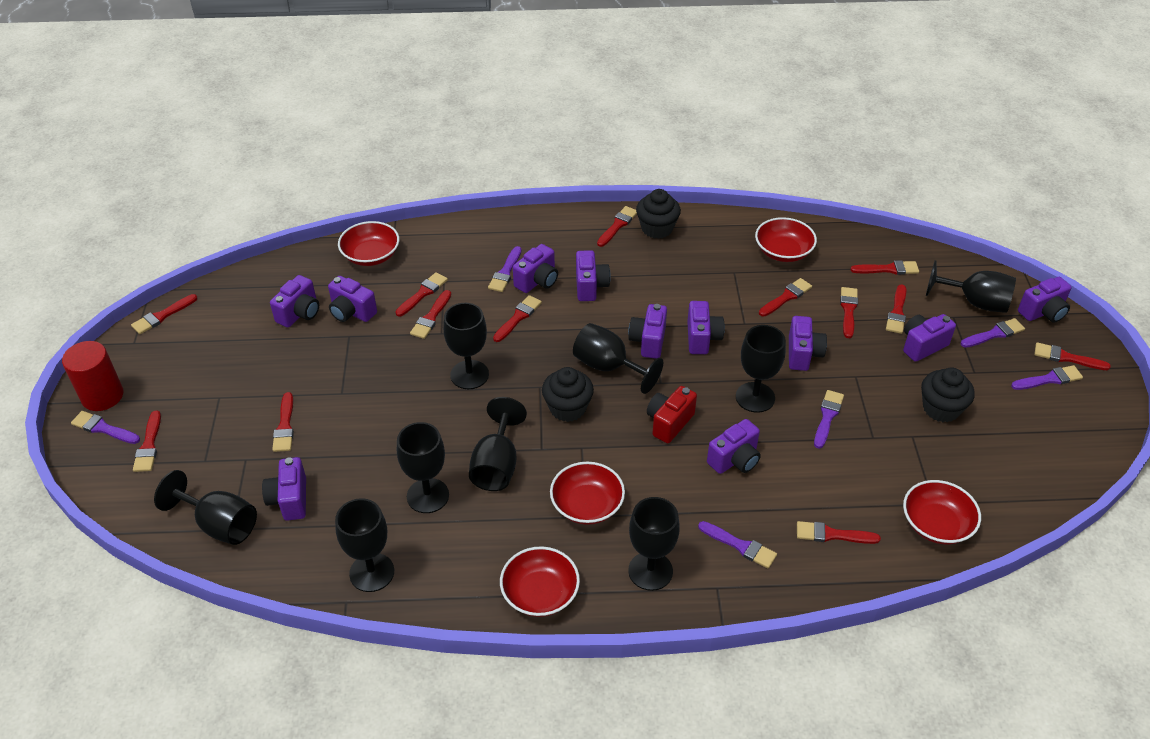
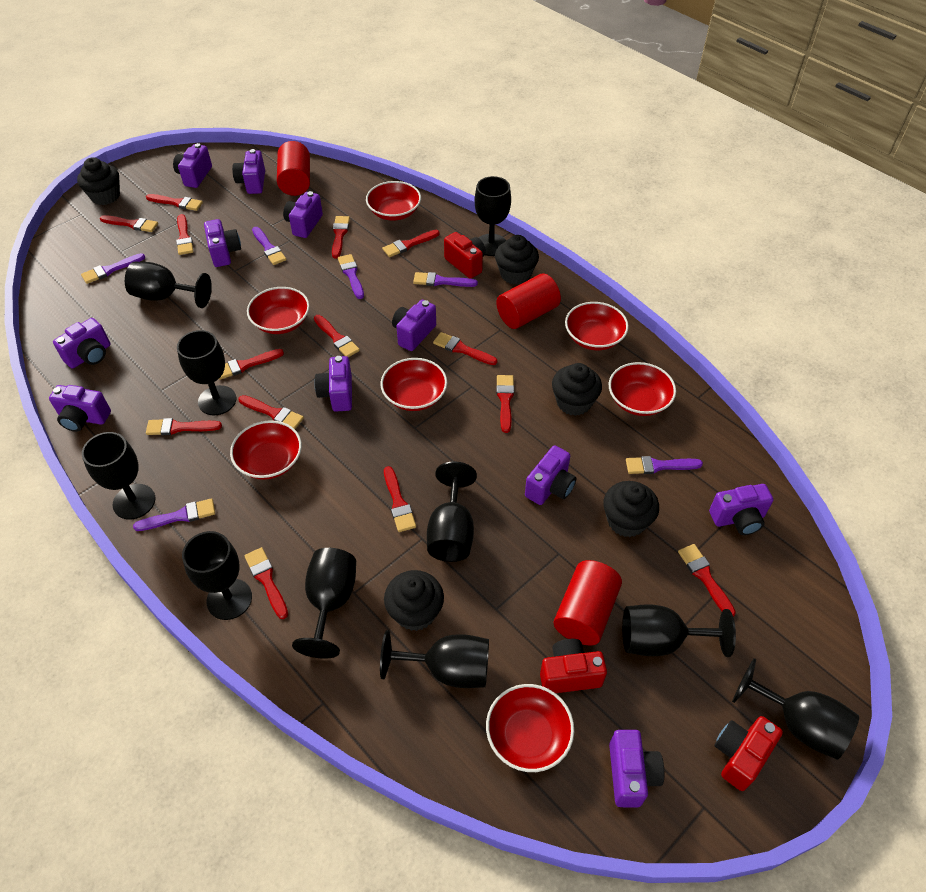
black cupcake: [542,367,594,422] [636,189,681,239] [921,368,975,422] = 3 -> [77,157,120,205] [384,570,444,631] [495,235,539,285] [552,363,602,416] [603,481,659,537] = 5
black goblet: [154,470,257,545] [335,498,394,592] [397,422,449,513] [443,303,489,389] [469,397,527,491] [573,323,663,394] [628,497,680,591] [736,325,786,413] [926,260,1016,313] = 9 -> [82,432,155,519] [125,262,212,308] [177,330,236,416] [182,531,252,620] [292,548,356,659] [380,630,489,688] [427,461,477,562] [475,176,511,256] [622,604,736,657] [732,658,859,760] = 10
red bowl: [338,221,399,266] [500,546,580,617] [550,462,625,525] [755,217,817,262] [903,480,981,544] = 5 -> [230,420,302,480] [247,287,310,334] [366,181,421,221] [380,358,447,411] [486,684,574,772] [565,302,629,350] [609,362,676,416] = 7
red brush: [131,294,197,334] [133,411,161,472] [272,392,294,452] [395,272,448,316] [410,290,451,339] [493,295,542,342] [597,206,637,247] [759,278,812,317] [797,521,881,544] [840,287,858,338] [851,260,919,275] [886,284,906,334] [1034,342,1111,370] = 13 -> [100,215,158,232] [146,194,203,211] [146,418,222,435] [176,214,193,255] [219,349,284,380] [238,395,304,429] [244,547,288,619] [314,315,360,357] [332,216,350,258] [382,230,440,257] [384,466,416,532] [433,332,497,365] [496,375,514,433] [678,544,736,617] = 14
red camera: [647,386,697,443] = 1 -> [444,232,486,279] [540,639,607,693] [714,716,783,791] = 3
red cylinder: [62,341,123,411] = 1 -> [277,141,310,196] [496,273,561,329] [554,560,622,646] = 3

